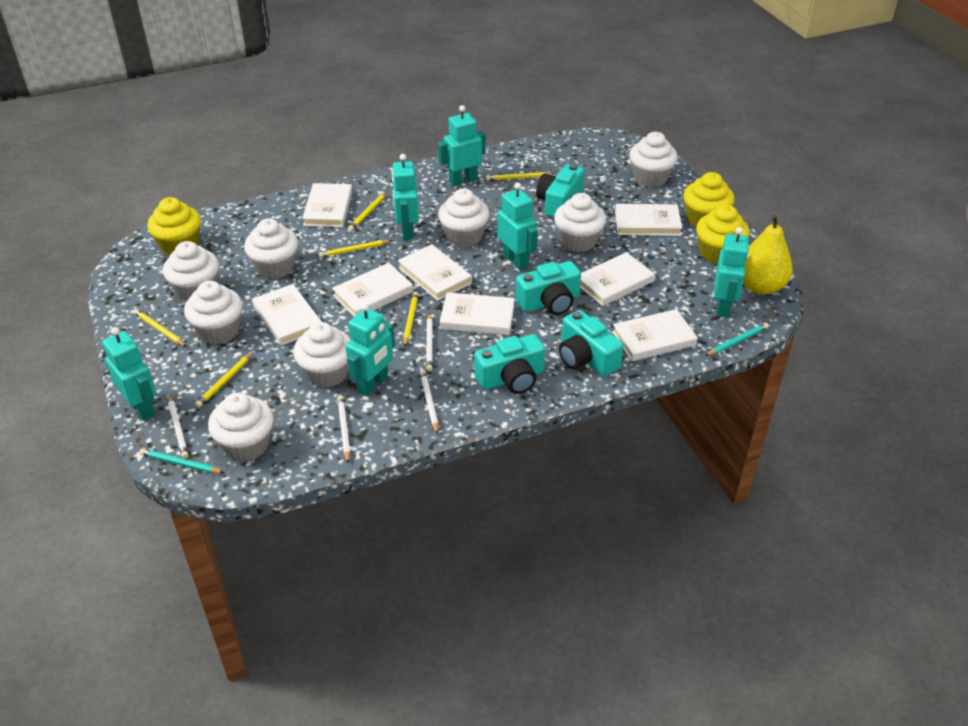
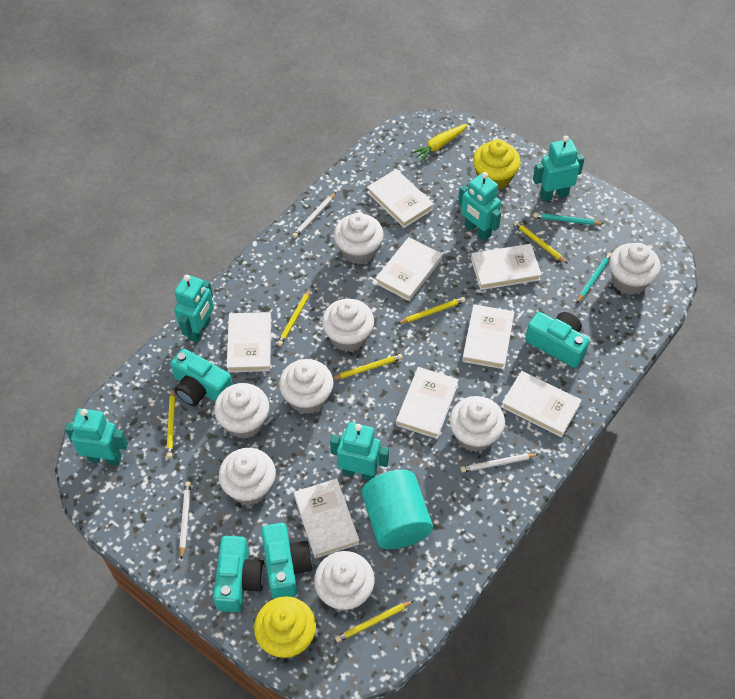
turquoise cylinder: none = 0 -> [362,470,433,549] = 1
turquoise robot: [102,327,156,421] [345,303,395,396] [392,154,419,240] [438,105,486,186] [497,182,538,270] [714,227,749,318] = 6 -> [65,408,128,465] [174,275,214,343] [330,422,389,480] [458,172,501,241] [533,136,584,201] = 5
white pencil: [168,395,189,459] [337,395,350,463] [420,370,439,434] [426,313,433,371] = 4 -> [179,482,191,560] [292,192,336,238] [461,453,539,473] = 3
yellow carrot: none = 0 -> [411,124,468,162] = 1
yellow cupcake: [147,197,201,255] [683,172,735,227] [696,205,750,264] = 3 -> [254,596,316,658] [473,139,521,190] = 2
yellow pear: [743,214,793,295] = 1 -> none = 0

